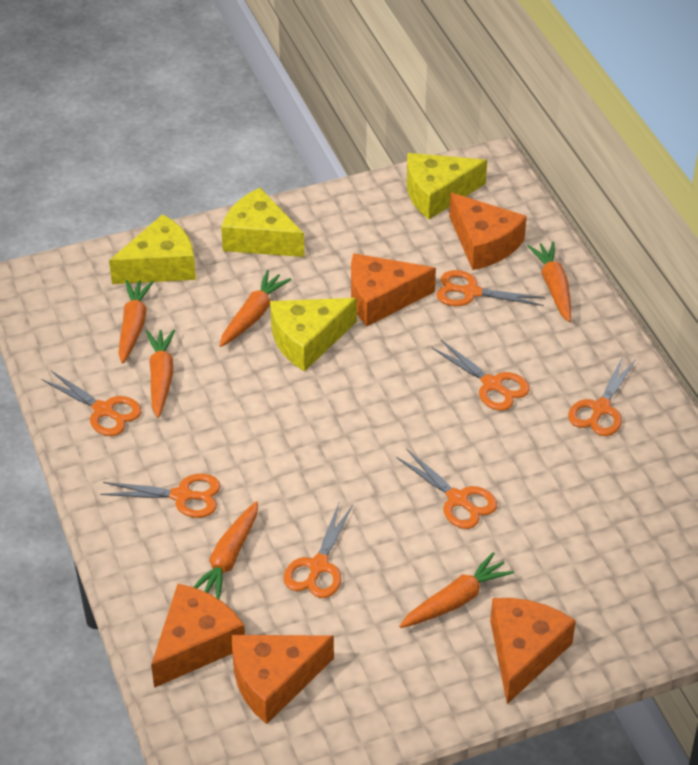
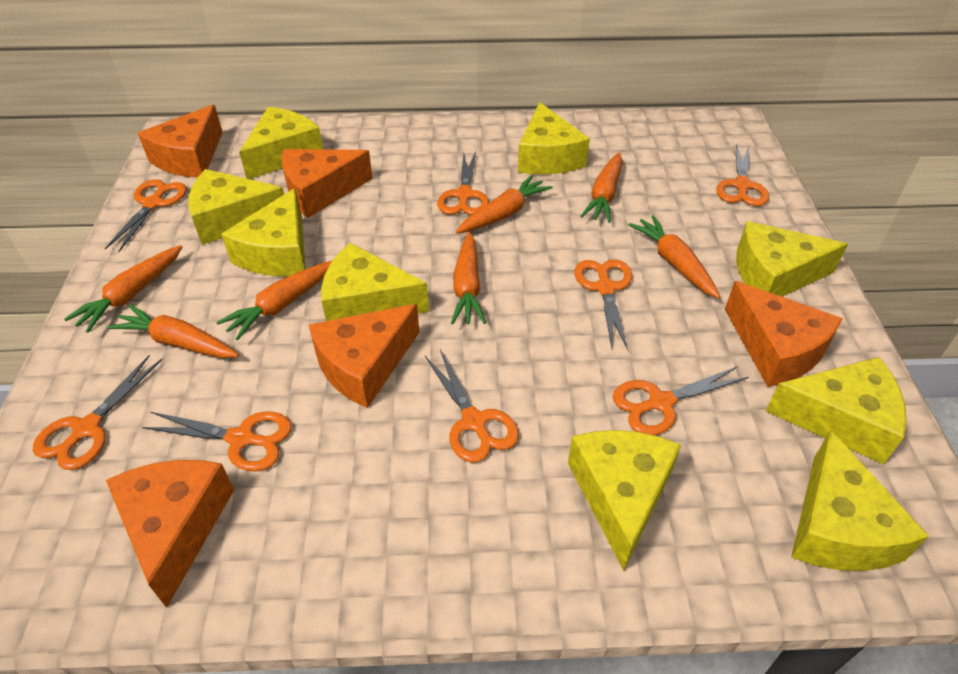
orange carrot: [119,280,154,364] [146,329,175,418] [194,501,258,600] [219,270,291,347] [399,552,514,628] [528,242,571,322] = 6 -> [64,245,182,333] [108,304,239,358] [216,260,333,340] [451,232,486,324] [456,175,553,234] [581,152,622,223] [629,215,720,298] = 7
orange scissors: [42,371,141,436] [100,474,221,518] [284,503,353,598] [396,448,497,529] [432,340,530,411] [436,270,545,306] [568,356,636,436] = 7 -> [33,355,162,470] [104,179,187,252] [142,411,292,472] [425,350,519,463] [437,152,489,215] [574,259,632,350] [613,366,749,435] [716,144,769,206] = 8
yellow cheese: [109,214,196,284] [221,188,305,257] [270,298,357,372] [407,153,487,219] = 4 -> [188,169,284,245] [221,188,306,276] [239,107,323,179] [321,243,429,321] [518,102,590,174] [568,430,681,571] [736,221,848,297] [766,357,907,465] [791,430,929,571] = 9

